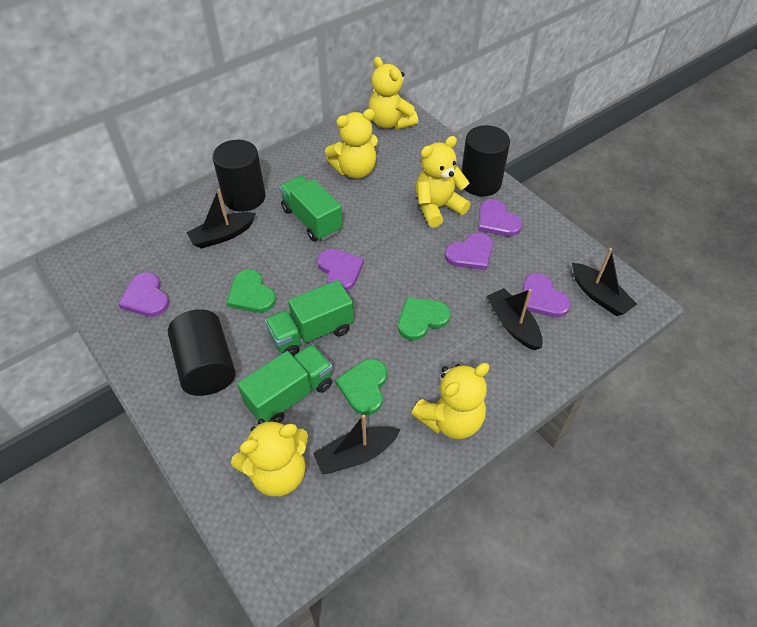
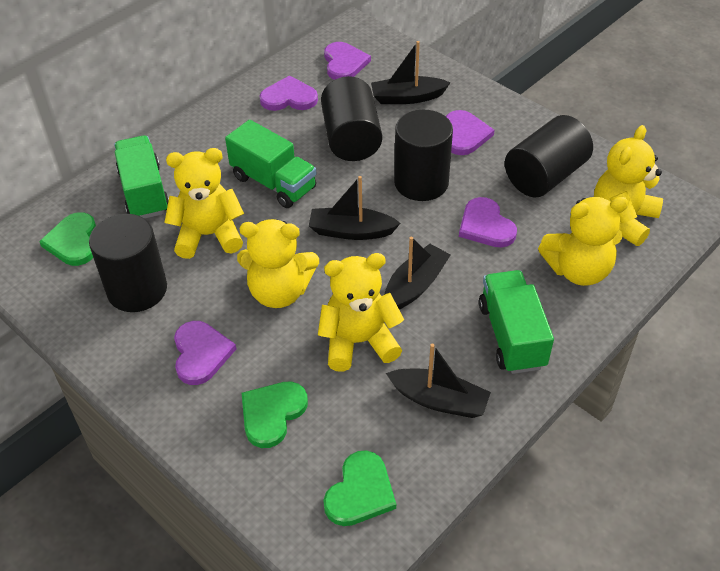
black cylinder: [168,309,236,396] [212,140,265,212] [461,125,510,196] = 3 -> [89,214,167,312] [321,76,382,161] [394,110,453,201] [505,115,593,198] = 4

